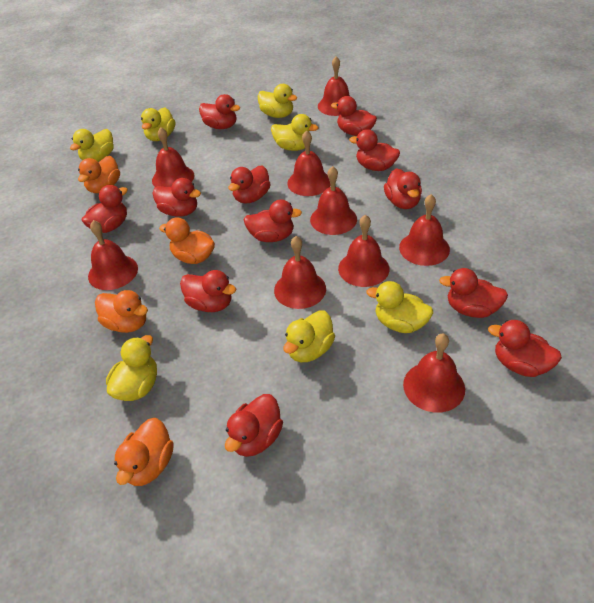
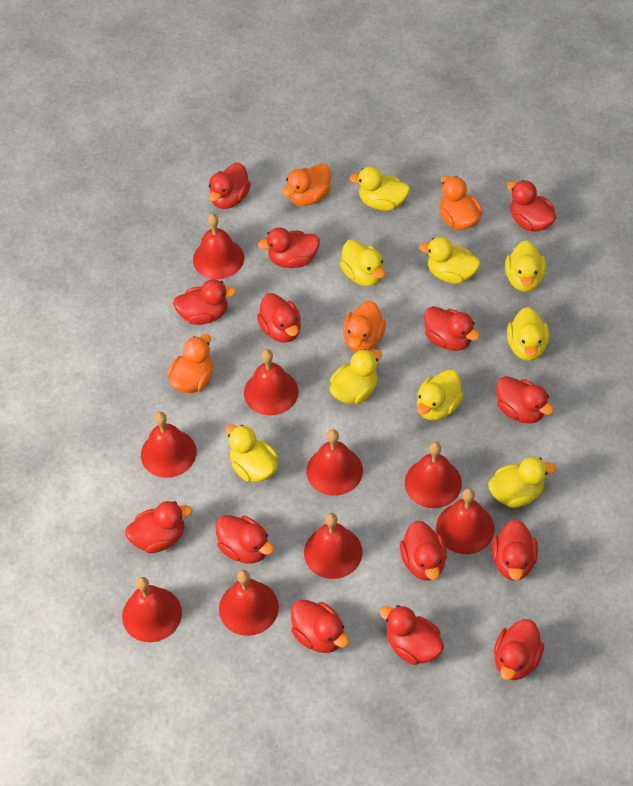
red duck: [81,185,128,233] [152,178,201,217] [180,270,236,312] [199,94,240,129] [225,394,283,457] [228,165,271,203] [244,199,302,242] [331,96,377,136] [349,129,400,171] [384,168,422,209] [439,268,508,318] [488,320,562,377] = 12 -> [125,501,192,553] [173,279,236,325] [208,163,251,209] [215,515,274,563] [257,293,301,343] [258,227,320,268] [291,599,349,653] [379,605,444,665] [400,521,447,580] [424,306,480,351] [492,520,538,581] [494,619,544,680] [496,376,554,424] [507,180,556,232] = 14
yellow duck: [70,129,114,162] [106,335,157,401] [141,107,176,141] [258,84,297,118] [271,114,318,151] [283,310,335,362] [367,281,433,333] = 7 -> [225,424,278,482] [330,349,382,404] [340,239,385,286] [349,166,410,211] [417,370,464,421] [419,237,481,284] [488,457,556,508] [505,240,546,292] [507,307,549,361] = 9

